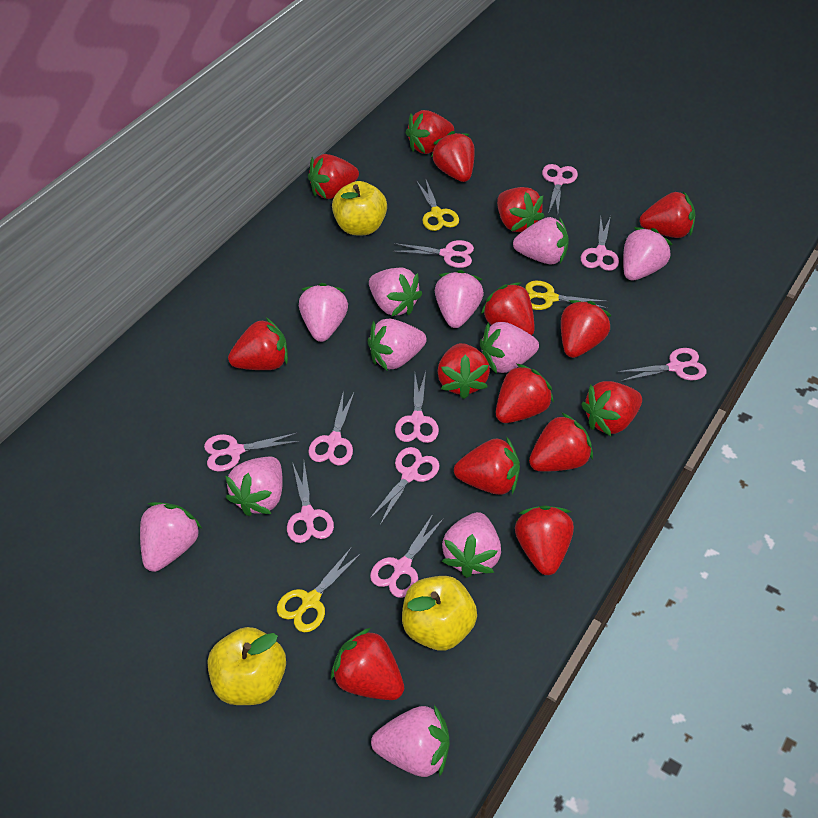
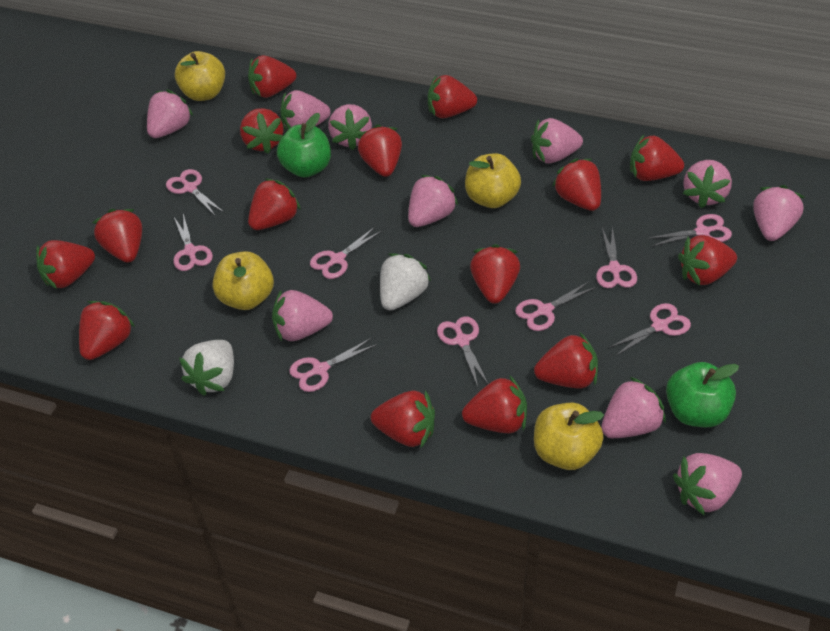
green apple: none = 0 -> [277,113,331,177] [666,362,739,427] = 2
pink scissors: [204,433,300,472] [287,462,334,543] [308,390,355,466] [370,447,440,525] [370,514,444,598] [393,240,474,268] [395,371,439,443] [542,164,578,214] [581,216,619,271] [617,348,707,381] = 10 -> [166,169,224,215] [173,214,213,271] [289,338,377,392] [310,227,382,279] [437,316,488,387] [515,281,596,331] [596,226,637,288] [608,303,691,356] [647,214,732,247] = 9
pink strawberry: [140,502,202,572] [225,457,283,516] [299,283,348,342] [367,319,427,371] [369,267,422,316] [371,705,450,777] [435,270,484,328] [442,512,501,578] [480,322,539,374] [513,217,569,264] [623,227,672,280] = 11 -> [147,90,193,138] [272,289,333,341] [280,90,331,130] [328,104,372,150] [408,175,458,227] [531,118,583,163] [601,377,666,438] [673,453,742,516] [683,160,732,208] [753,185,804,241] = 10
white strawberry: none = 0 -> [179,340,234,396] [380,253,431,311] = 2
yellow apple: [208,627,286,705] [332,181,387,235] [402,576,477,651] = 3 -> [175,51,225,101] [213,251,274,310] [465,153,521,208] [534,402,604,470] = 4
yellow scissors: [277,547,361,633] [417,180,459,231] [525,281,608,310] = 3 -> none = 0

